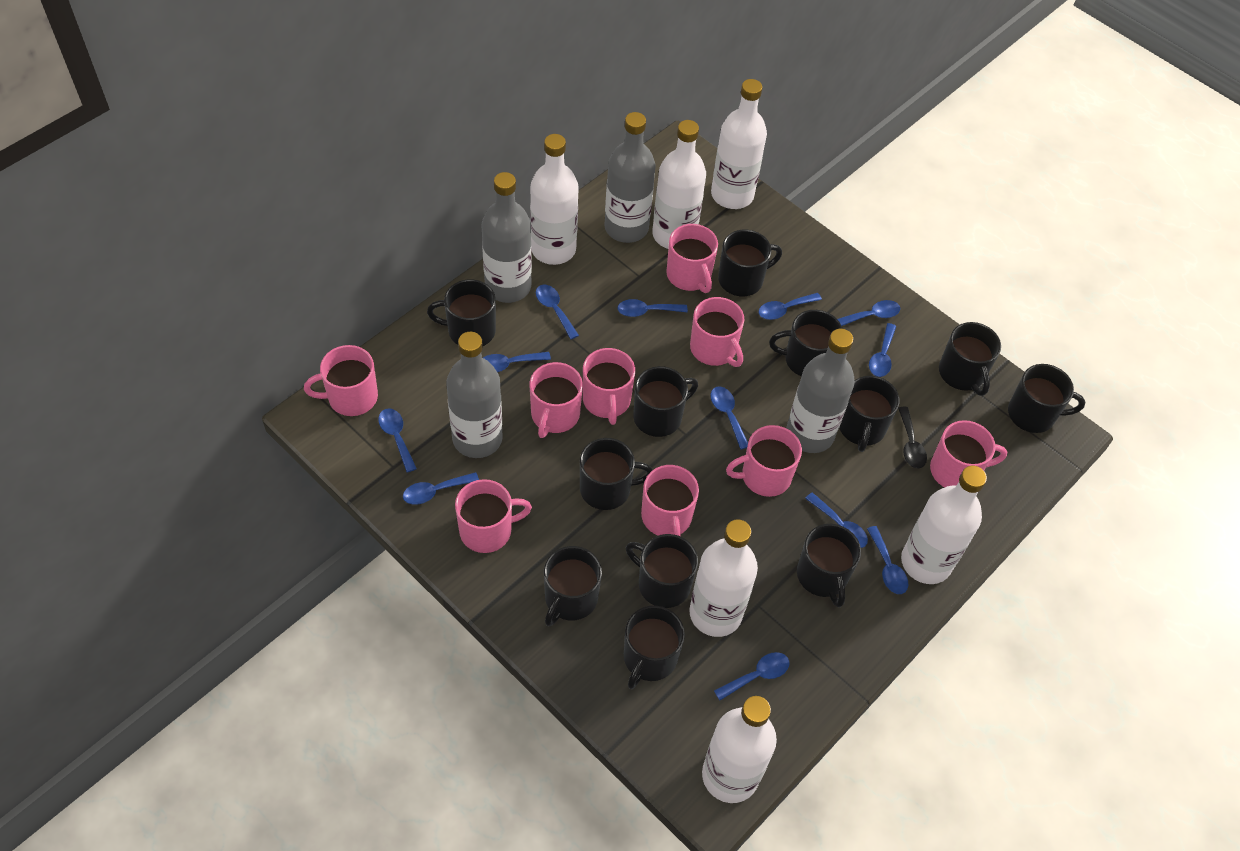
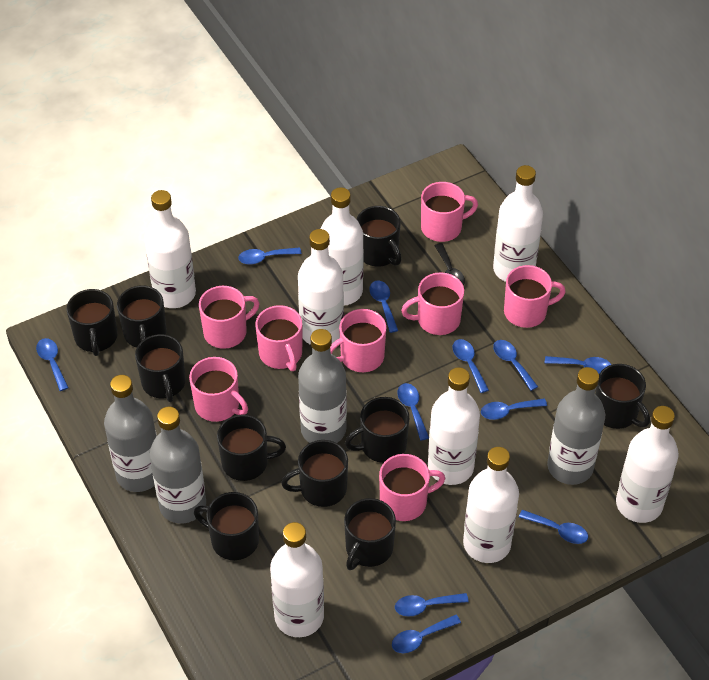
black mug: [427,279,496,346] [544,546,602,627] [580,438,652,510] [624,606,685,689] [626,534,698,608] [633,366,698,437] [718,230,782,296] [769,310,842,376] [797,524,861,607] [839,376,900,452] [939,322,1001,396] [1008,364,1085,433] = 12 -> [67,289,118,356] [117,285,167,348] [135,334,186,402] [194,492,259,560] [217,414,286,481] [281,440,348,507] [344,498,396,570] [345,397,409,463] [357,206,402,267] [595,364,650,429] = 10
blue spoon: [378,408,417,473] [403,472,479,505] [483,352,551,372] [536,285,579,339] [617,299,688,317] [710,386,748,449] [714,652,789,701] [758,293,822,320] [805,493,868,548] [838,300,901,326] [867,526,908,594] [869,323,896,377] = 12 -> [36,338,69,391] [238,247,301,265] [369,281,398,333] [392,615,461,653] [395,593,469,617] [397,383,429,441] [452,339,489,393] [481,399,547,420] [493,340,538,391] [519,510,588,544] [545,356,611,374] = 11
pink mug: [304,345,378,416] [455,479,532,553] [530,362,583,438] [583,348,635,425] [641,465,699,536] [666,224,718,293] [690,297,744,367] [726,425,802,497] [930,420,1007,487] = 9 -> [189,357,248,422] [199,286,260,349] [255,305,302,371] [330,309,386,372] [379,454,446,521] [401,272,464,335] [421,182,478,242] [504,265,566,328] = 8
white bottle: [530,134,579,265] [652,120,706,249] [689,519,758,637] [702,696,777,803] [711,79,767,209] [901,466,987,584] = 6 -> [144,190,196,308] [270,522,324,637] [298,229,344,345] [320,187,364,306] [428,367,480,485] [463,447,519,563] [493,165,543,282] [616,406,679,523] = 8

